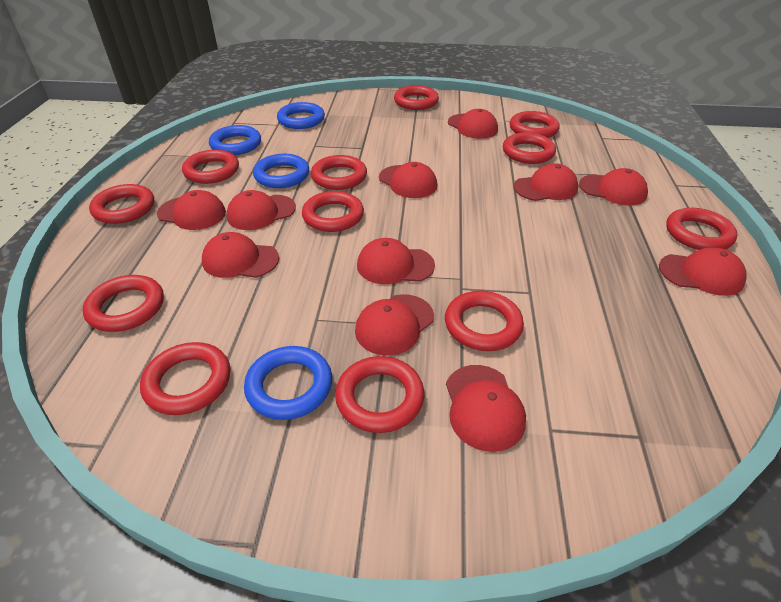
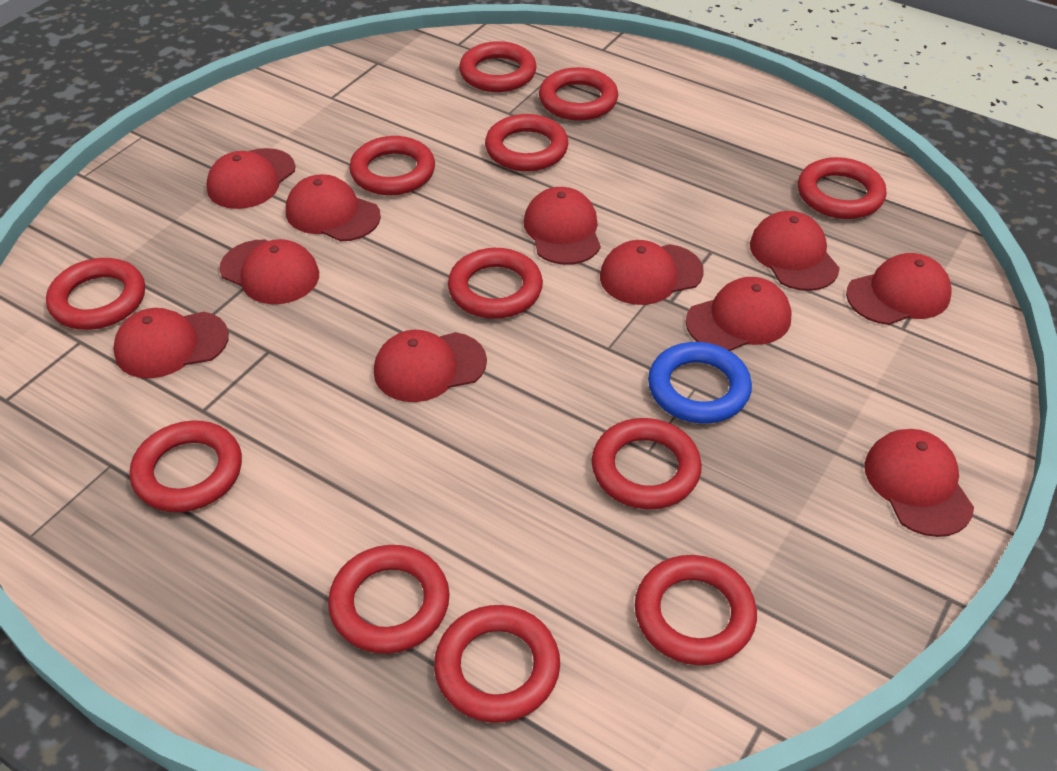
blue ring: [209,125,261,155] [244,346,332,420] [253,154,309,188] [277,102,325,129] = 4 -> [648,342,752,424] = 1

